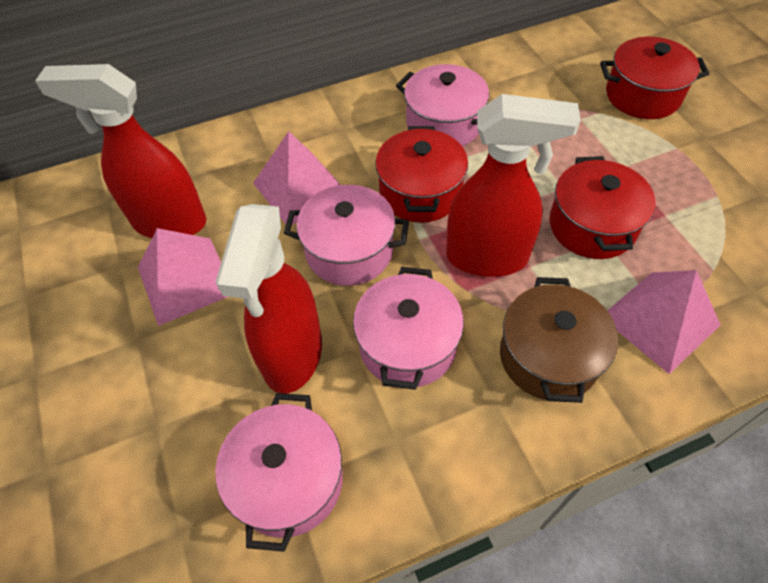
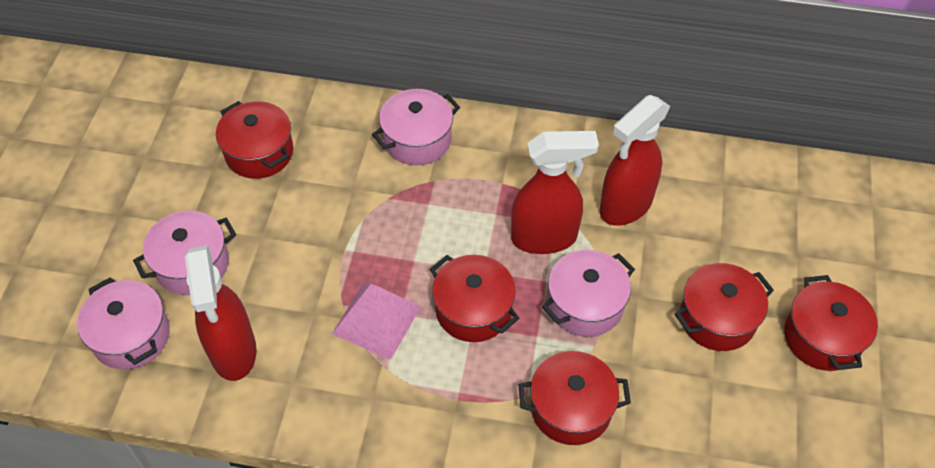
brown pot: [500,277,618,403] = 1 -> none = 0
pink pyramid: [138,228,228,326] [253,131,341,225] [607,270,721,374] = 3 -> [332,283,421,360] = 1
red pot: [375,126,468,223] [549,156,655,259] [600,37,709,119] = 3 -> [216,101,293,179] [430,255,519,342] [518,351,631,445] [674,263,774,351] [784,275,878,371] = 5

